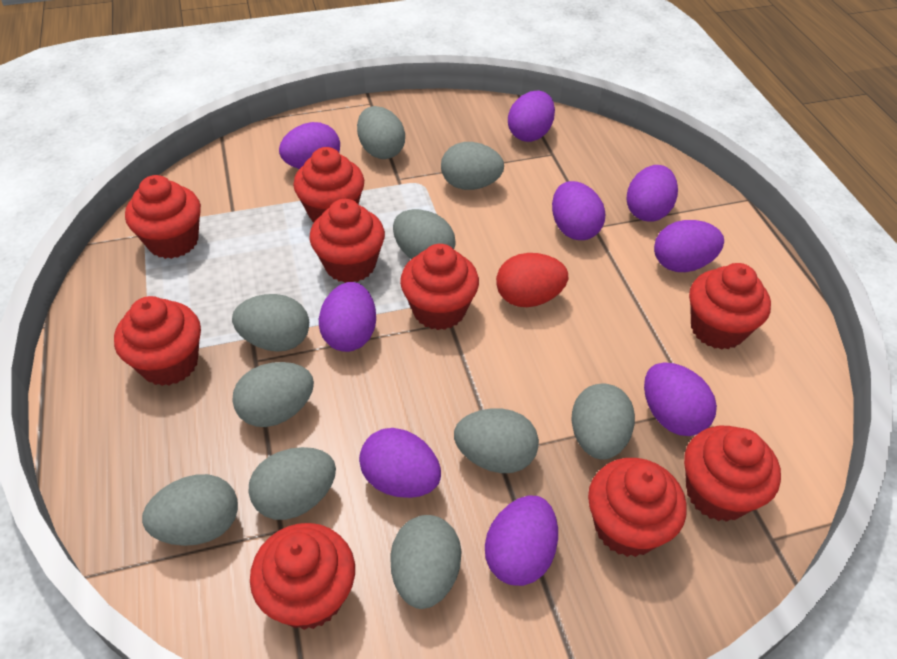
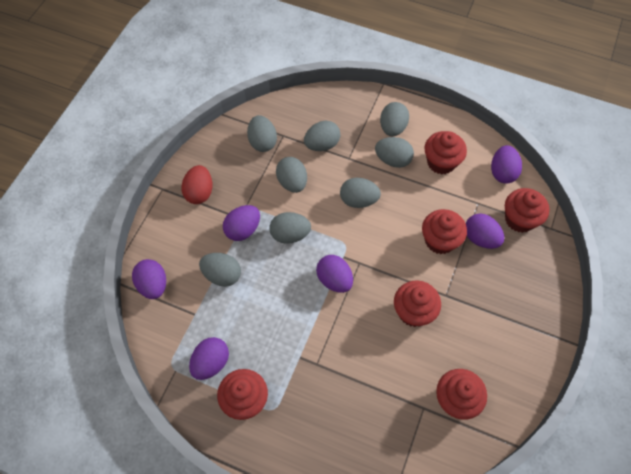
grey egg: [142,474,238,546] [232,294,309,352] [232,362,314,427] [248,447,336,520] [357,106,405,159] [390,515,461,609] [393,209,456,259] [441,142,504,190] [454,408,539,473] [571,383,635,460] = 10 -> [199,253,241,287] [247,115,277,152] [269,212,311,244] [276,157,307,193] [304,121,340,151] [340,178,381,208] [375,137,414,168] [380,102,409,136] = 8
purple egg: [279,122,340,169] [319,282,376,352] [359,428,441,498] [485,495,558,586] [508,90,555,142] [552,181,605,240] [626,165,678,222] [644,362,717,436] [654,220,724,272] = 9 -> [132,259,166,299] [189,337,229,380] [223,205,260,241] [316,255,353,293] [466,213,504,249] [491,145,522,183] = 6
red cupcake: [114,296,201,386] [125,175,201,259] [250,523,355,630] [293,147,364,222] [309,199,385,283] [400,244,479,330] [588,458,687,557] [684,426,781,522] [689,263,771,350] = 9 -> [217,369,268,420] [394,280,441,327] [422,209,467,254] [424,131,467,174] [436,369,487,420] [505,188,550,233] = 6

